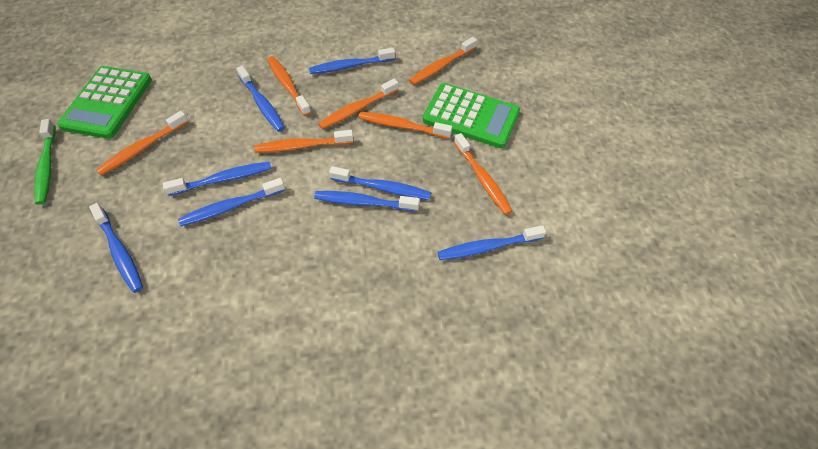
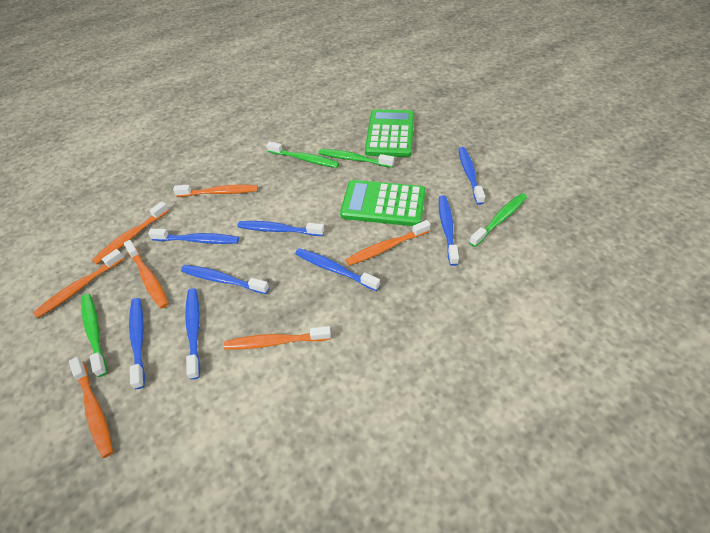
green toothbrush: [34,119,55,205] = 1 -> [81,294,107,377] [267,141,339,168] [318,149,394,168] [469,193,527,247] = 4

